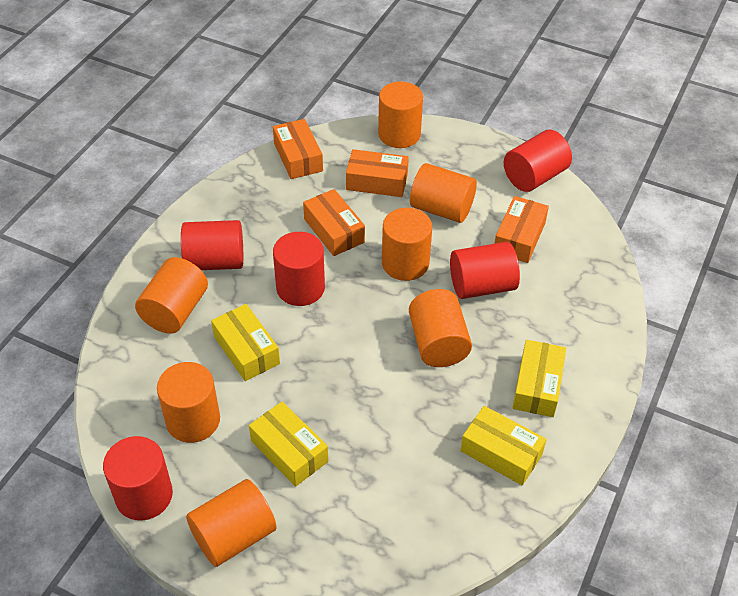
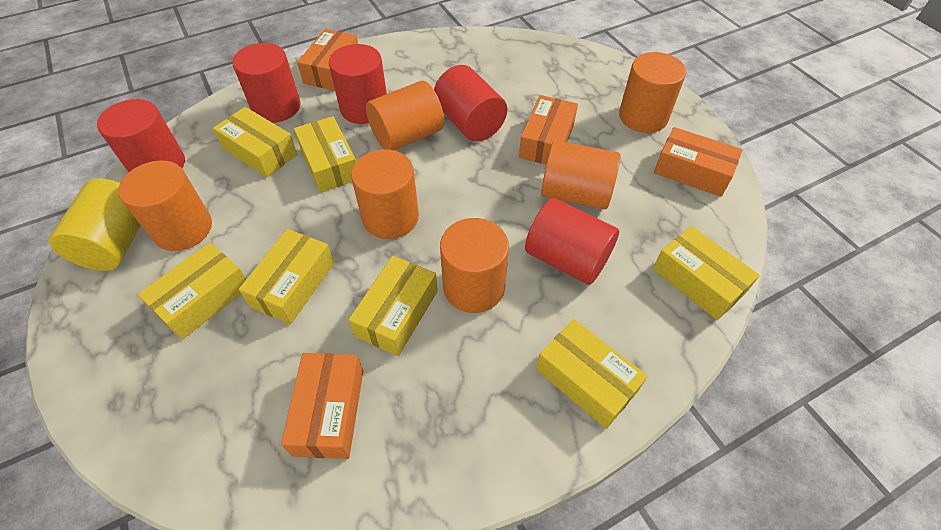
orange cylinder: [135,257,208,334] [157,362,220,443] [186,479,277,567] [378,82,423,148] [382,208,432,281] [409,289,472,367] [410,163,477,223] = 7 -> [118,160,212,251] [351,149,419,239] [366,81,444,150] [440,218,509,313] [541,140,621,209] [619,52,686,133] = 6
yellow box: [211,304,280,381] [249,401,328,487] [460,406,547,485] [512,340,566,417] = 4 -> [138,242,246,340] [213,107,297,177] [239,229,334,324] [294,116,356,193] [349,256,438,356] [536,319,648,429] [653,226,760,320] = 7
yellow cylinder: none = 0 -> [49,178,141,271] = 1

